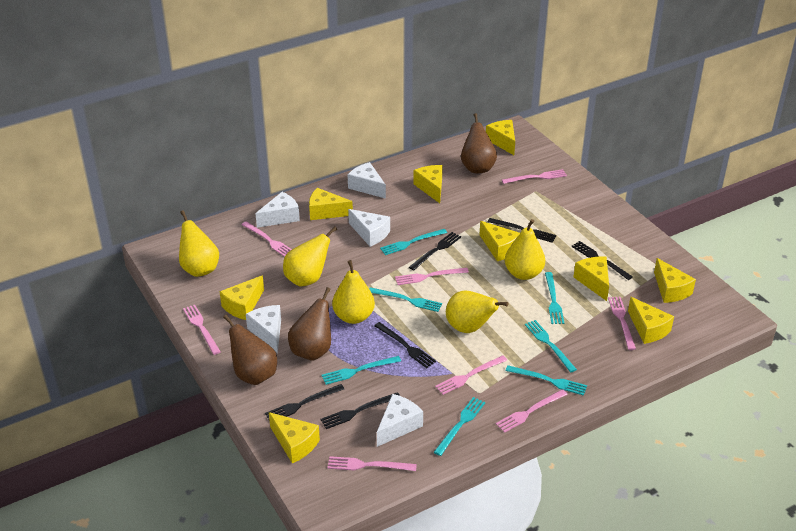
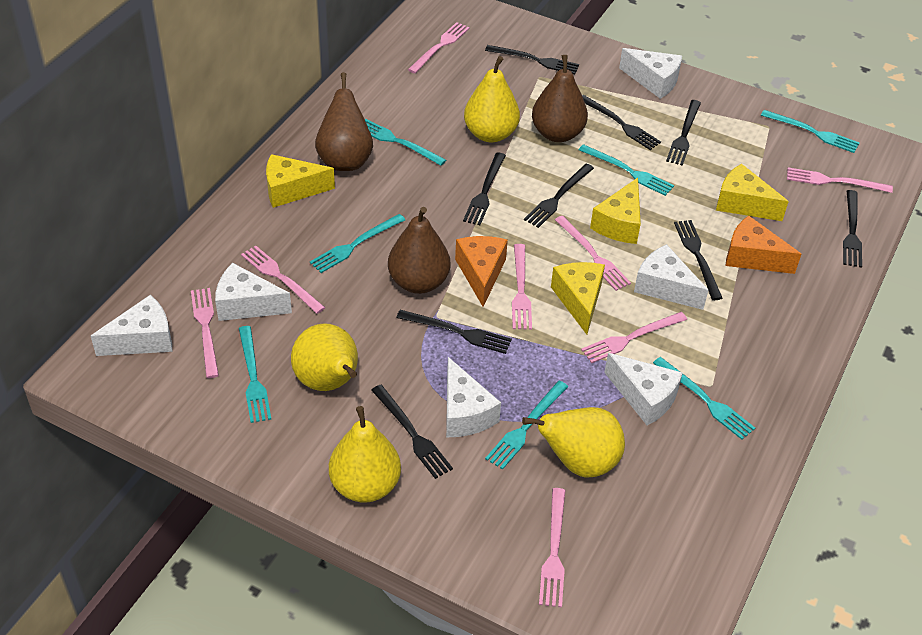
black fork: [265,384,344,419] [320,392,400,429] [374,322,436,368] [409,232,461,270] [487,218,556,243] [571,241,633,280] = 6 -> [371,385,453,479] [396,310,512,354] [463,152,506,225] [485,45,579,74] [524,164,594,228] [582,95,661,150] [666,100,701,166] [674,220,722,300] [843,190,862,268] = 9
orange cheese: none = 0 -> [455,236,508,307] [726,215,801,274] = 2
white cheese: [246,305,281,353] [255,192,300,228] [348,162,386,199] [348,209,390,247] [377,394,423,447] = 5 -> [91,295,172,356] [215,263,292,321] [446,357,501,437] [604,353,683,425] [619,48,682,99] [634,244,708,310] = 6
yellow cheese: [220,275,264,320] [269,412,320,463] [309,188,353,220] [413,165,443,203] [479,221,520,261] [486,120,515,155] [573,256,609,301] [628,297,674,344] [654,258,696,303] = 9 -> [266,154,335,208] [551,262,605,335] [590,178,641,244] [716,164,789,221] = 4
yellow pear: [179,210,219,277] [283,227,337,286] [332,260,375,324] [446,291,509,333] [505,219,545,280] = 5 -> [291,323,358,391] [329,406,401,503] [464,56,520,142] [522,407,625,478] = 4

